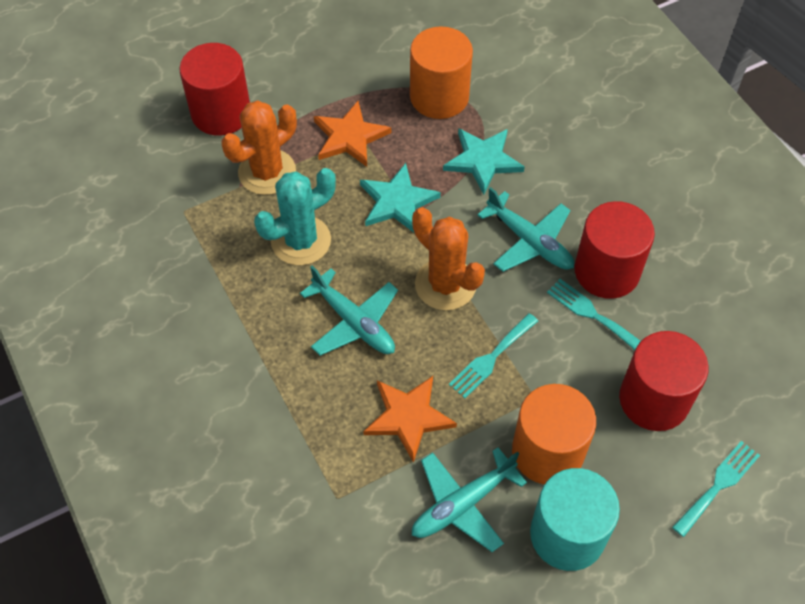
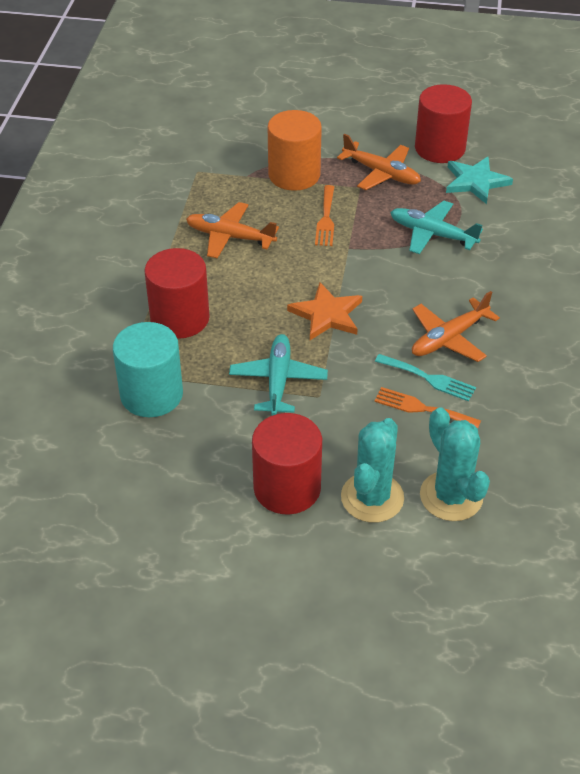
orange cactus: [221,100,297,195] [412,207,485,311] = 2 -> none = 0
orange cylinder: [410,27,473,119] [512,384,596,484] = 2 -> [268,110,322,191] = 1
orange fork: none = 0 -> [315,185,334,246] [374,387,481,428] = 2
orange plane: none = 0 -> [186,202,279,259] [337,134,421,190] [412,291,500,362] = 3
orange star: [314,101,391,167] [363,376,457,463] = 2 -> [287,282,362,340] = 1
turquoise cactus: [254,168,336,265] = 1 -> [341,418,404,523] [420,407,490,521] = 2
turquoise fork: [449,313,538,398] [547,279,641,350] [672,441,760,537] = 3 -> [375,354,476,402] = 1
turquoise plane: [300,266,398,356] [412,447,527,552] [477,187,574,272] = 3 -> [229,334,328,416] [390,201,483,254] = 2
turquoise star: [360,163,441,232] [443,128,525,195] = 2 -> [446,156,513,204] = 1

